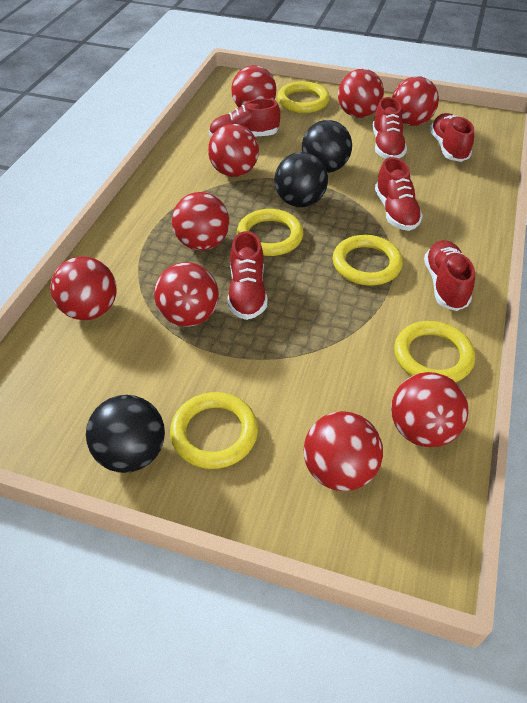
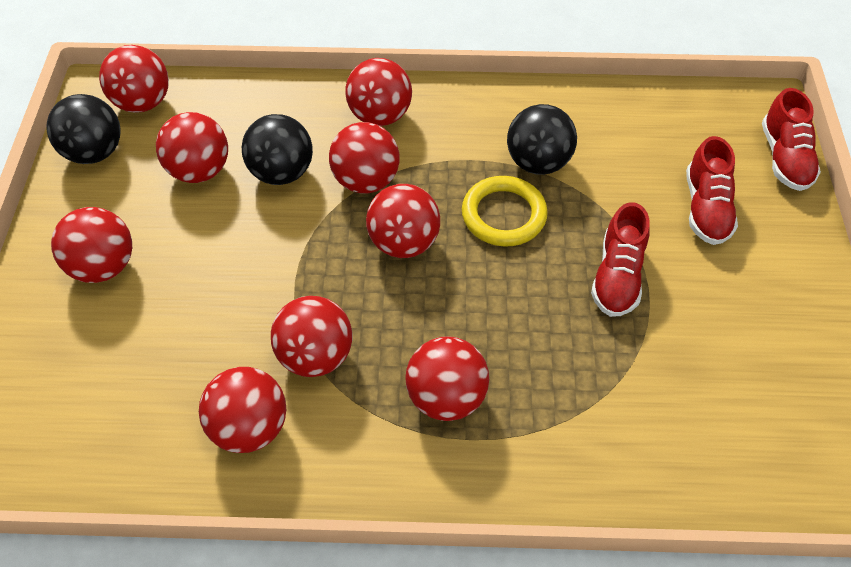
red shoe: [209,98,280,137] [228,231,267,320] [372,97,407,159] [375,157,423,231] [424,240,475,311] [430,113,474,162] = 6 -> [591,202,650,317] [686,136,738,245] [762,88,821,191] = 3
yellow ring: [170,392,258,469] [237,209,303,256] [277,81,330,113] [333,235,403,286] [394,321,475,382] = 5 -> [462,176,548,247] = 1

